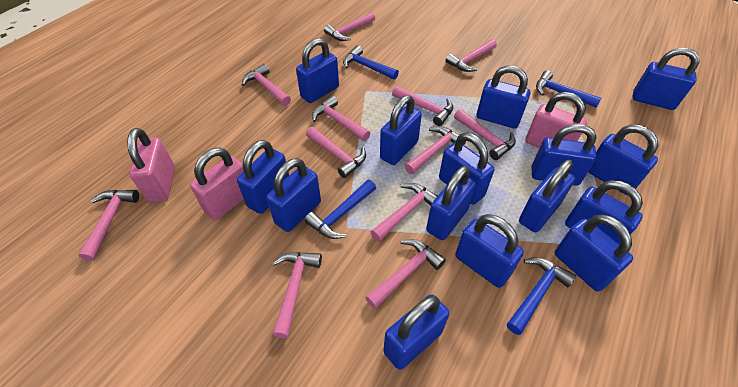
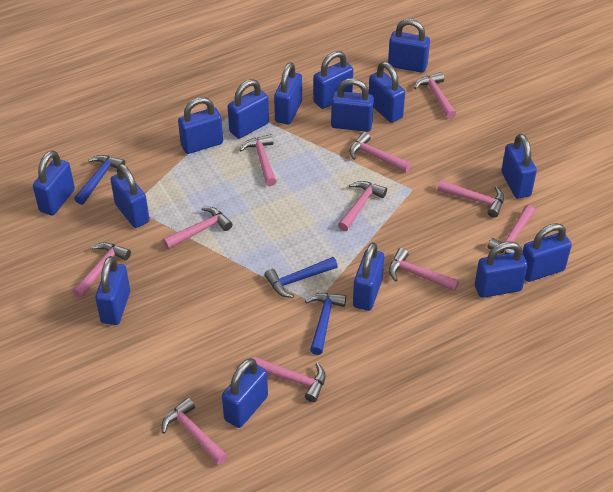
blue hammer: [304,180,376,239] [343,46,399,80] [507,257,576,335] [536,70,602,108] = 4 -> [74,155,125,205] [264,257,338,298] [305,293,346,355] = 3
pink hammer: [78,190,139,261] [242,64,291,106] [272,252,322,338] [306,127,366,178] [312,96,370,141] [324,12,375,41] [365,239,446,309] [371,183,437,242] [392,86,453,126] [405,126,466,174] [446,39,497,72] [454,109,516,160] = 12 -> [72,243,131,298] [162,398,228,465] [163,207,233,249] [240,134,277,186] [253,357,326,402] [338,181,387,231] [349,132,411,173] [389,248,459,291] [414,72,456,119] [437,180,504,217] [488,205,535,254] = 11
pink padlock: [127,128,175,202] [190,148,244,220] [525,92,587,148] = 3 -> none = 0

